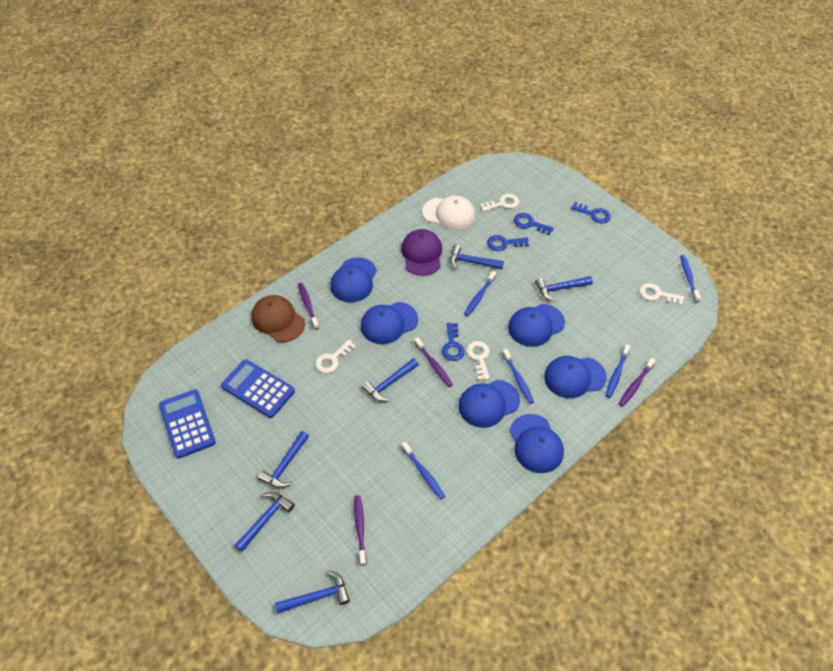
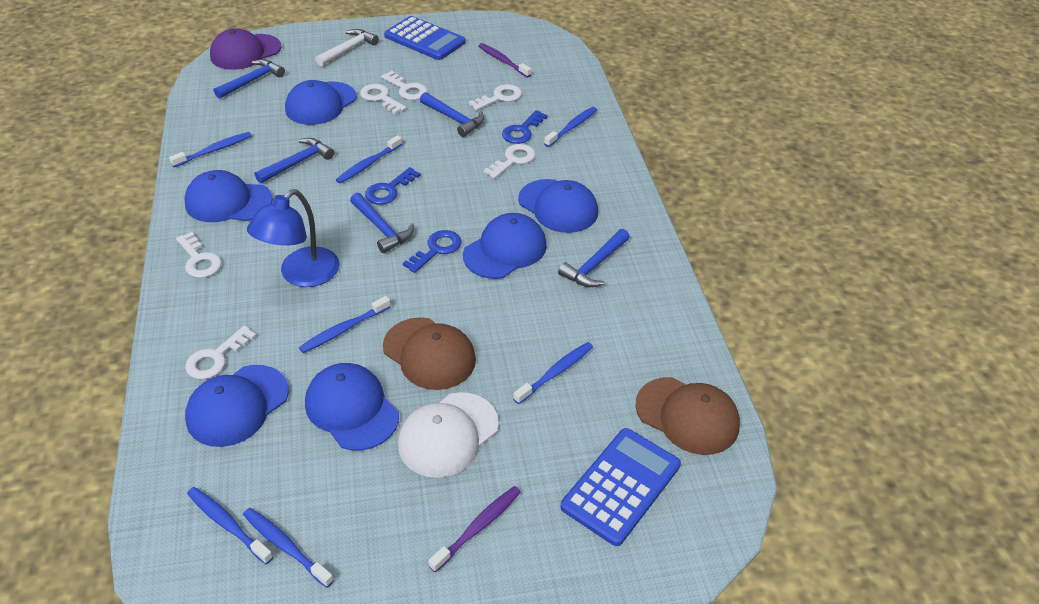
blue hammer: [235,492,295,552] [258,431,309,488] [275,570,350,613] [362,358,419,402] [450,245,504,269] [535,276,593,302] = 6 -> [214,59,285,99] [255,138,334,184] [350,193,414,253] [420,92,484,137] [558,229,630,287] = 5
blue key: [442,323,465,361] [487,235,529,251] [514,213,554,235] [571,202,611,223] = 4 -> [365,167,421,205] [403,230,462,273] [502,110,548,144] = 3
blue lamp: none = 0 -> [247,189,339,287] = 1
blue toothbrush: [401,442,445,500] [464,271,496,316] [502,348,534,404] [605,344,631,398] [680,255,701,302] = 5 -> [169,132,252,167] [187,487,273,564] [243,508,334,588] [299,296,391,353] [336,135,402,184] [513,342,593,404] [544,107,597,147] = 7
brown cap: [251,295,305,342] = 1 -> [383,317,476,390] [635,377,740,455] = 2
purple toothbrush: [298,283,319,330] [354,495,366,566] [414,337,453,387] [618,358,656,407] = 4 -> [428,486,521,572] [478,43,531,78] = 2
white hammer: none = 0 -> [315,29,379,66] = 1
white key: [315,340,356,373] [467,341,490,380] [480,194,519,212] [640,283,684,305] = 4 -> [176,232,222,278] [185,326,257,379] [360,84,406,114] [381,71,427,100] [469,84,522,110] [484,144,535,179] = 6

